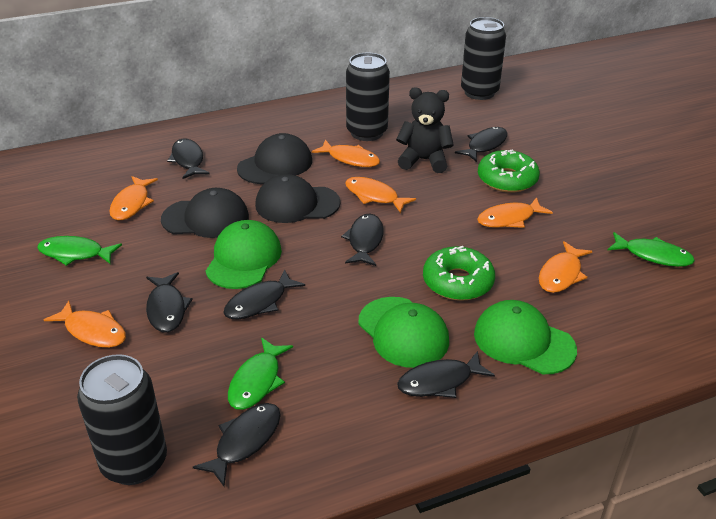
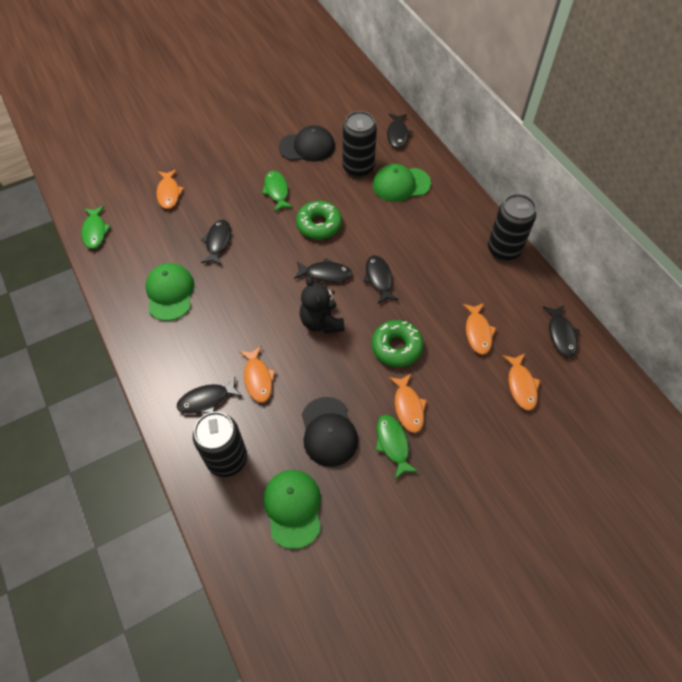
black cap: [161,188,249,238] [237,133,312,184] [255,174,341,223] = 3 -> [279,125,335,162] [302,397,358,467] = 2
black fish: [146,272,193,333] [167,139,210,179] [193,403,281,486] [223,269,305,319] [341,214,384,266] [397,351,495,398] [455,127,508,162] = 7 -> [177,377,243,414] [201,220,231,265] [294,258,352,282] [363,256,399,304] [387,113,413,149] [543,305,579,357] = 6
orange fish: [44,300,126,348] [109,176,158,221] [312,140,380,167] [345,177,416,213] [477,197,553,228] [539,241,592,293] = 6 -> [156,169,184,209] [239,346,276,403] [389,374,427,433] [462,303,496,355] [502,354,540,411] = 5

